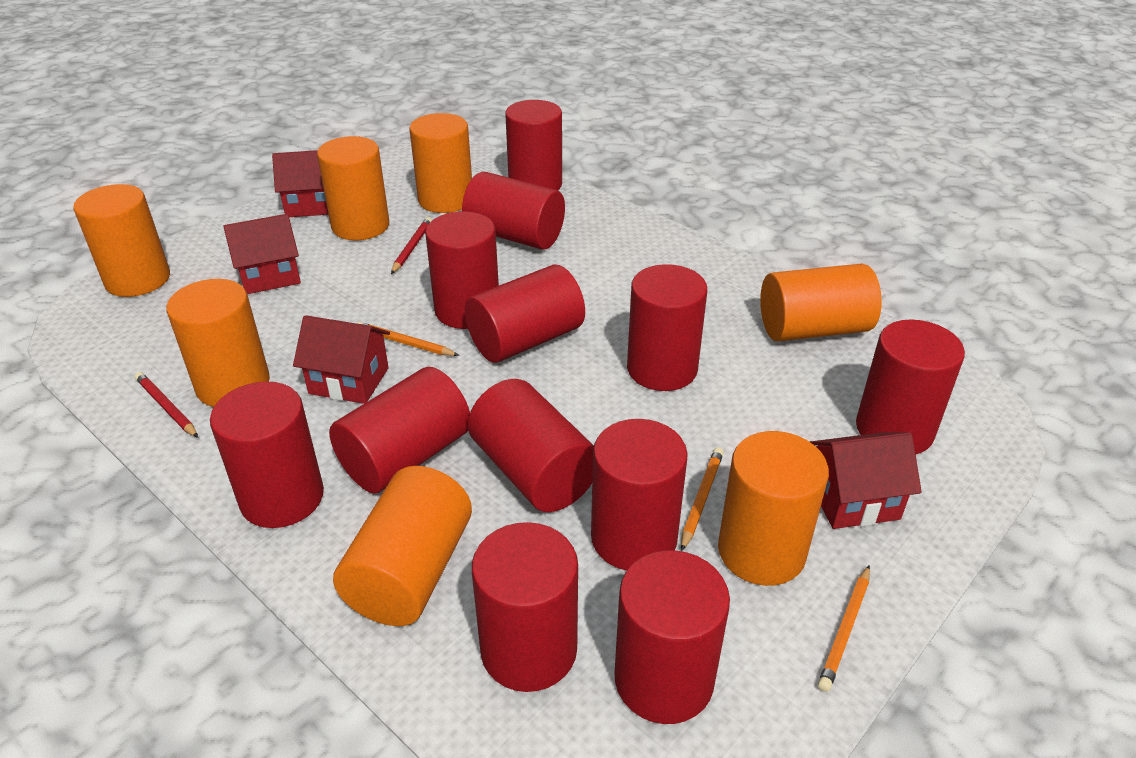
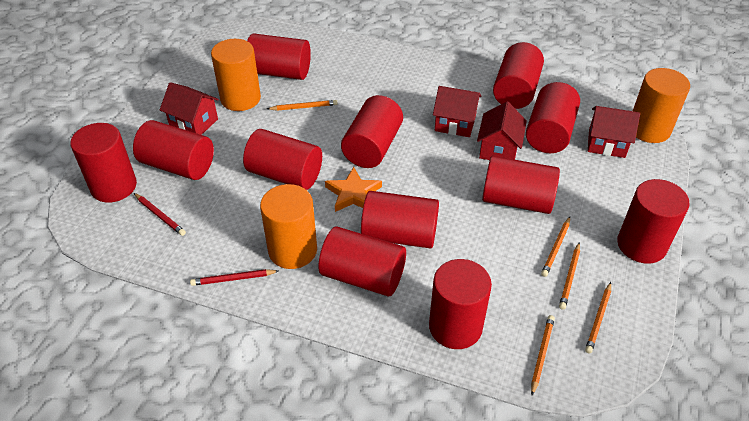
orange cylinder: [73,184,170,297] [166,279,270,407] [317,136,390,240] [333,466,472,626] [409,113,472,213] [718,431,829,586] [760,264,882,341] = 7 -> [211,39,261,111] [260,184,317,269] [633,68,690,143] = 3
orange pencil: [357,322,459,356] [681,447,724,551] [818,566,870,692] = 3 -> [267,100,338,111] [531,315,555,395] [541,217,570,277] [559,242,580,310] [585,282,611,354] = 5
orange star: none = 0 -> [325,167,382,212] = 1

